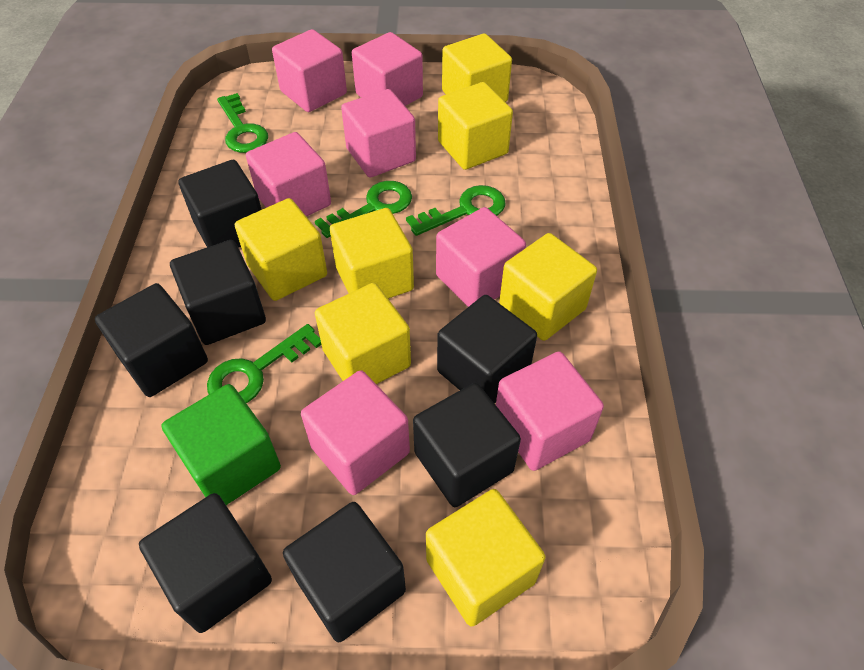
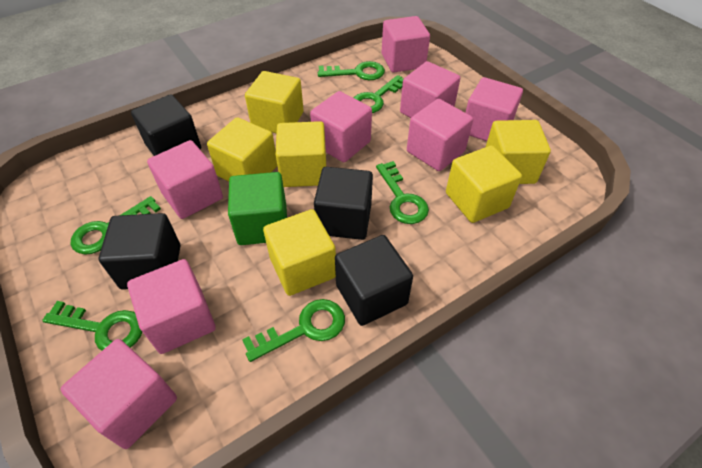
black cube: [95,283,208,397] [139,493,272,633] [170,240,266,345] [178,160,262,248] [283,502,406,642] [413,383,521,507] [437,295,537,404] = 7 -> [99,213,180,290] [131,94,201,156] [314,167,373,240] [335,235,413,326] = 4
green key: [207,324,321,403] [217,93,268,153] [315,181,412,238] [406,185,506,236] = 4 -> [42,301,142,351] [71,196,161,255] [242,299,345,362] [318,61,385,80] [354,75,403,113] [376,161,429,224] = 6
pink cube: [246,132,331,217] [272,29,347,112] [301,370,410,495] [341,89,416,177] [352,32,423,106] [436,207,526,307] [496,351,604,471] = 7 -> [60,339,177,449] [127,259,216,354] [147,140,223,219] [310,91,372,163] [382,16,430,73] [400,61,460,118] [407,99,473,171] [465,77,523,141] = 8
yellow cube: [235,198,327,301] [315,283,411,384] [330,208,414,299] [426,489,546,626] [438,82,513,170] [442,34,512,102] [499,233,597,341] = 7 -> [207,117,277,182] [245,71,304,133] [263,209,336,296] [275,121,326,187] [446,145,522,223] [486,120,551,184] = 6

